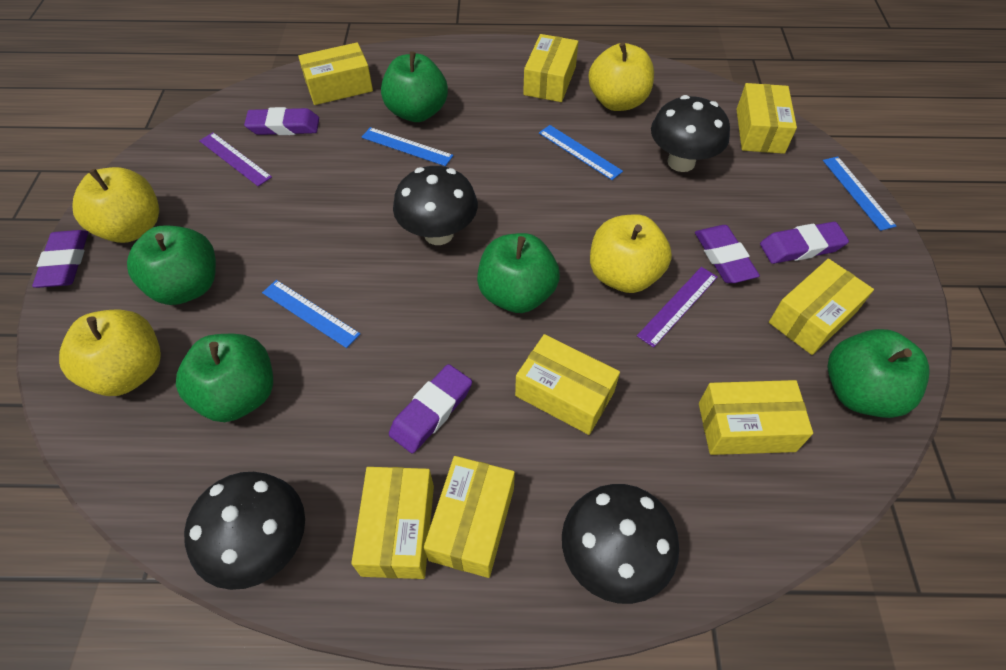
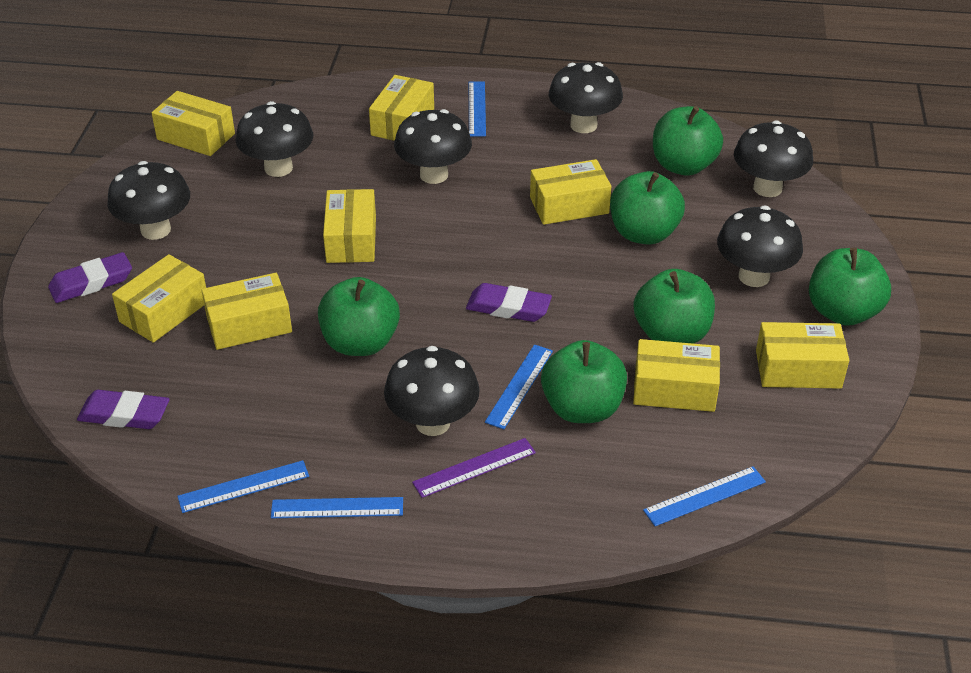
black mushroom: [184,472,305,590] [393,166,478,245] [562,484,679,604] [651,95,730,172] = 4 -> [107,161,190,240] [236,101,313,177] [384,346,480,436] [394,109,472,184] [549,62,623,133] [717,206,803,287] [734,120,813,197] = 7
blue ruler: [262,280,360,348] [362,127,454,166] [539,125,623,180] [823,156,896,231] = 4 -> [177,460,309,513] [271,497,403,518] [469,82,486,137] [485,344,553,429] [643,466,766,526] = 5
green apple: [127,225,216,305] [176,334,273,422] [381,51,448,122] [477,233,560,313] [828,329,930,418] = 5 -> [318,277,400,356] [541,340,627,423] [610,171,685,245] [634,269,715,344] [653,106,723,176] [809,248,891,326] = 6
purple eraser: [32,230,88,288] [244,107,319,135] [389,364,472,453] [695,225,760,283] [760,222,849,264] = 5 -> [48,252,132,303] [77,390,170,429] [466,283,552,322] = 3
purple ruler: [199,132,272,186] [637,267,718,348] = 2 -> [412,438,536,498] = 1
yellow apple: [59,309,161,396] [73,167,159,243] [589,42,654,111] [590,214,672,293] = 4 -> none = 0

